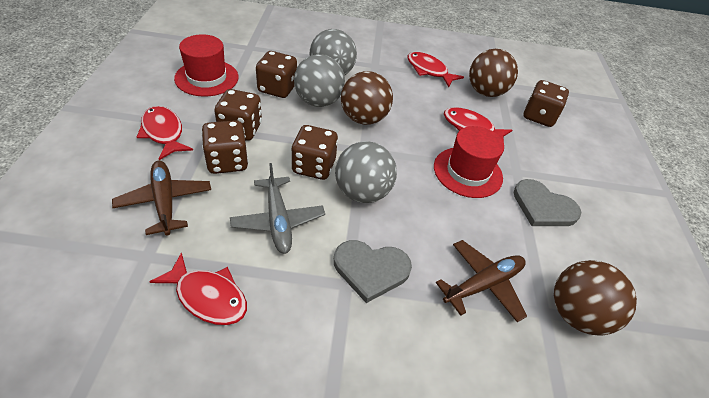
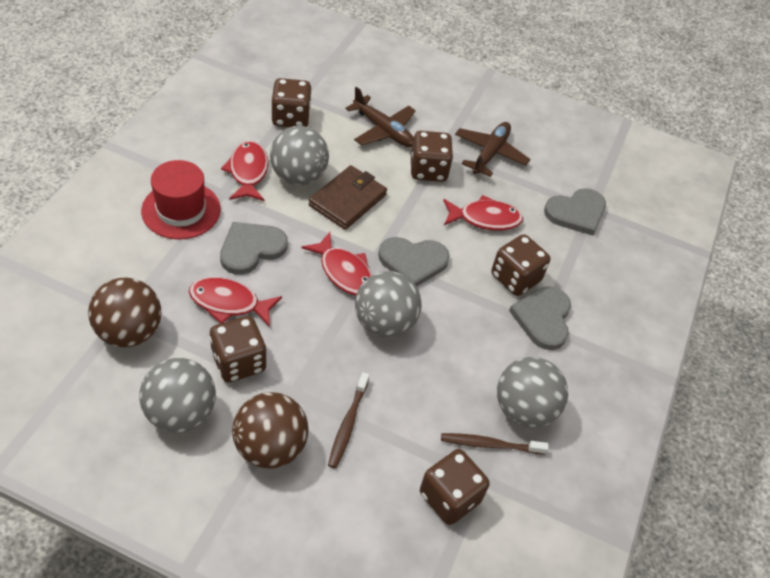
brown ball: [341,71,393,125] [469,49,518,97] [554,260,637,336] = 3 -> [88,278,161,348] [232,392,308,469] = 2
brown toothbrush: none = 0 -> [328,372,369,469] [441,433,549,455] = 2
brown wallet: none = 0 -> [309,165,387,230] = 1
grey ball: [294,54,345,107] [310,29,357,75] [335,141,397,203] = 3 -> [139,358,216,433] [270,126,329,185] [355,271,422,338] [497,357,568,428] = 4
grey heart: [334,240,412,303] [513,179,581,226] = 2 -> [220,222,288,275] [378,237,450,287] [509,286,571,350] [544,188,606,236] = 4
grey plane: [230,163,325,254] = 1 -> none = 0
red hat: [174,34,239,97] [434,126,504,198] = 2 -> [141,160,221,240] = 1

